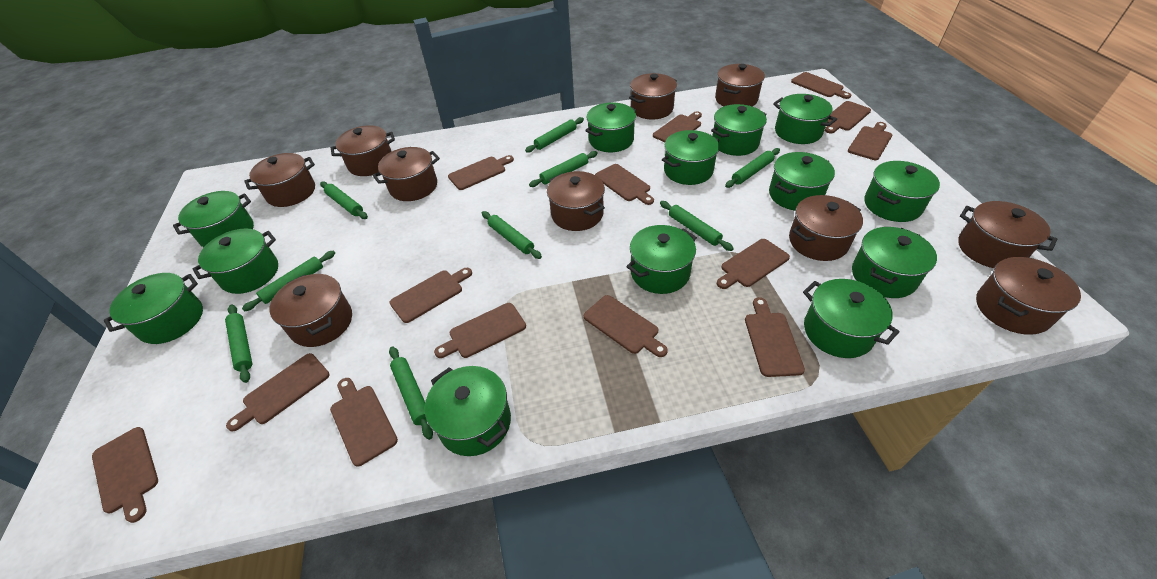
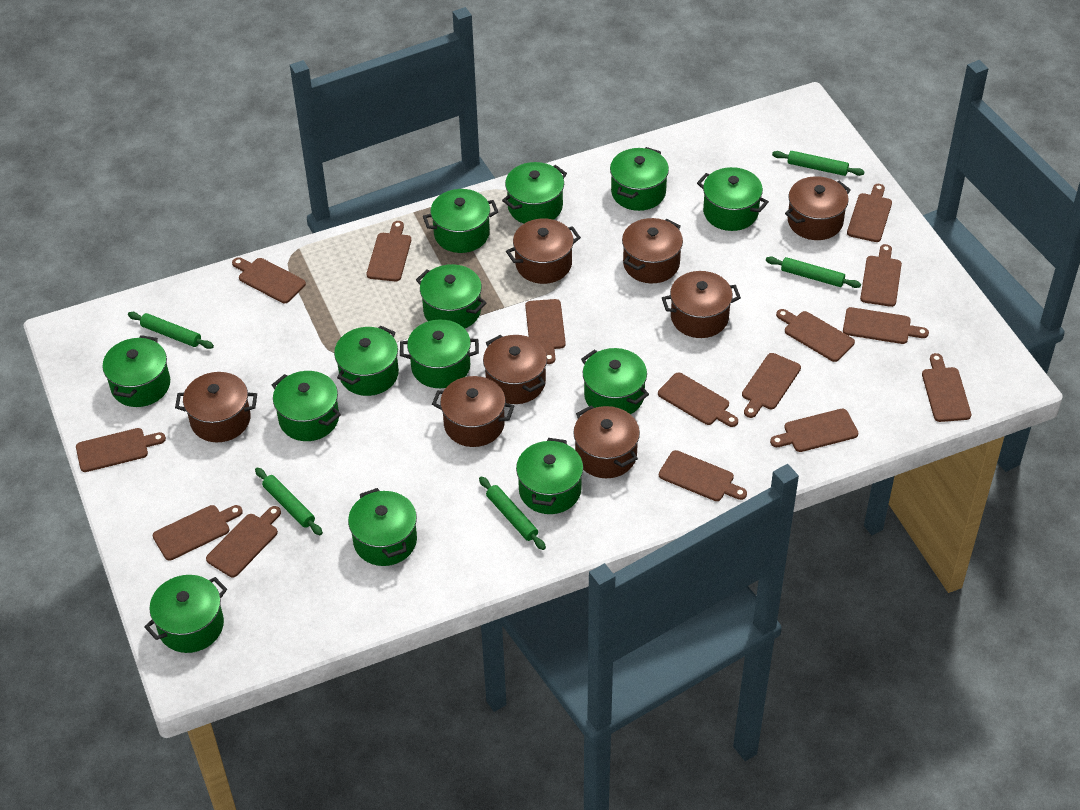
brown cutting board: [92,427,158,523] [226,353,330,431] [330,378,398,466] [389,268,472,323] [434,303,526,358] [448,155,514,190] [584,295,668,357] [595,164,654,205] [653,111,702,142] [717,239,790,289] [745,297,805,377] [791,72,851,99] [825,101,871,134] [848,122,892,160] = 14 -> [76,428,166,472] [153,505,243,561] [206,506,281,577] [232,257,306,303] [367,221,411,281] [525,299,566,364] [658,372,738,427] [659,450,747,501] [742,353,801,418] [770,409,858,452] [776,309,855,362] [843,307,929,344] [847,184,892,242] [860,244,902,307] [922,353,971,422] = 15
brown pot: [244,153,315,207] [269,274,352,347] [331,125,395,176] [372,147,440,201] [547,171,605,231] [629,73,677,120] [715,64,765,107] [789,195,863,261] [958,201,1057,268] [976,257,1081,335] = 10 -> [175,372,257,442] [432,376,514,447] [483,335,547,404] [506,218,581,284] [573,405,640,478] [622,218,683,283] [662,271,741,338] [785,176,851,240] = 8
green rolling pin: [225,305,252,383] [242,251,335,311] [320,181,368,219] [389,346,433,440] [482,211,542,259] [525,117,584,152] [529,151,598,187] [660,201,734,251] [725,148,780,188] = 9 -> [128,312,214,349] [255,468,323,535] [479,477,546,550] [766,257,861,288] [772,151,865,176] = 5

